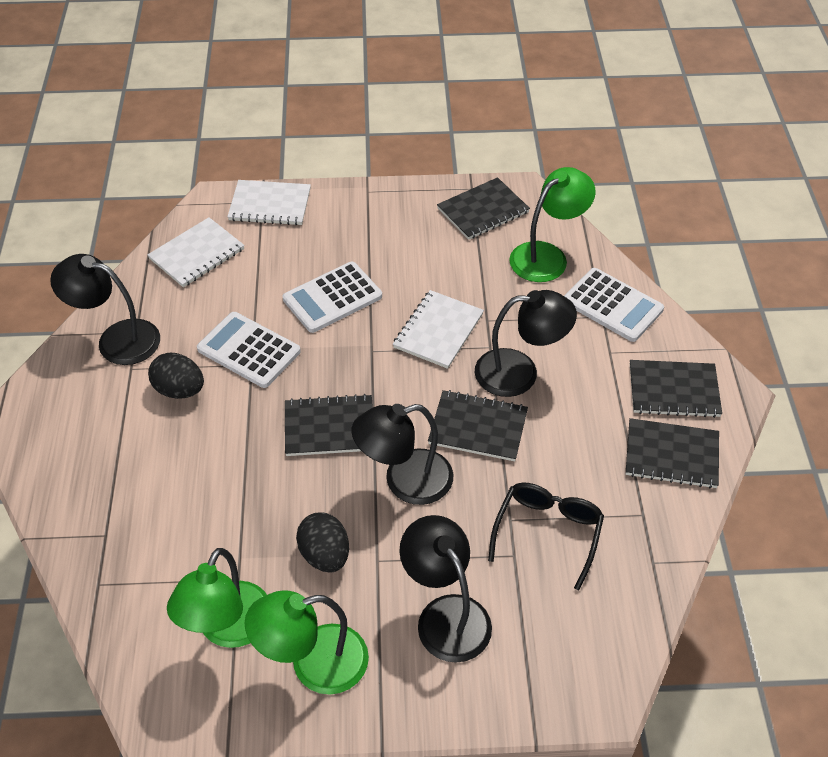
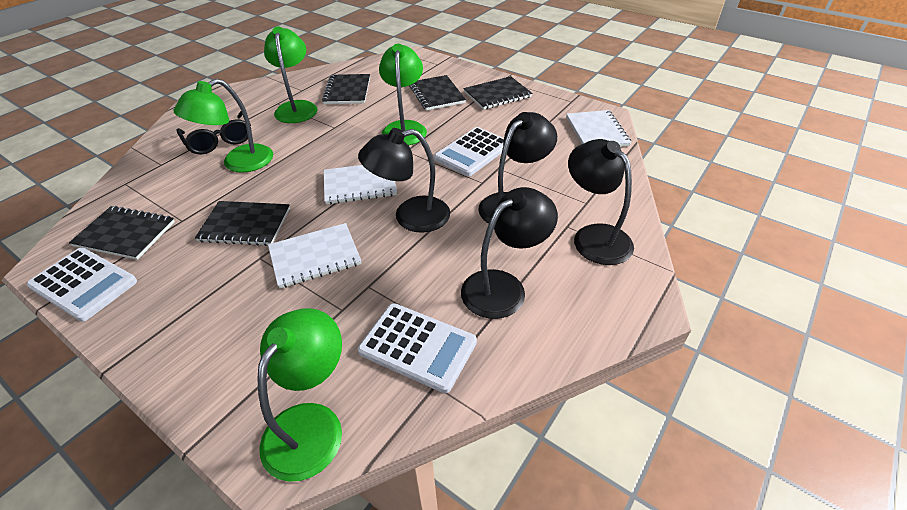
black egg: [148,353,204,399] [296,512,349,573] = 2 -> none = 0
green lamp: [167,548,267,648] [245,590,369,695] [509,167,596,282] = 3 -> [174,79,273,173] [257,308,342,482] [264,26,318,123] [379,44,427,146] = 4

